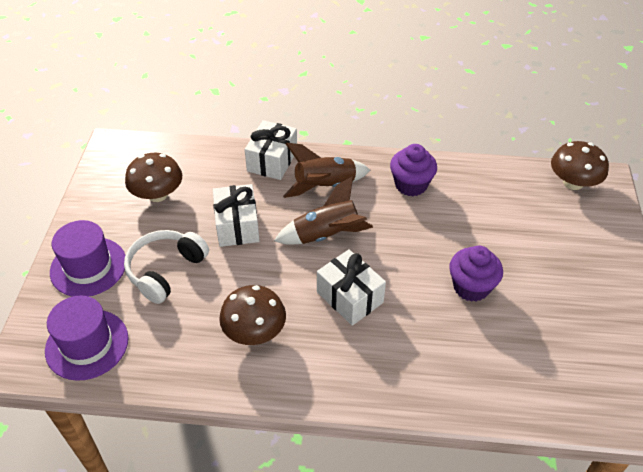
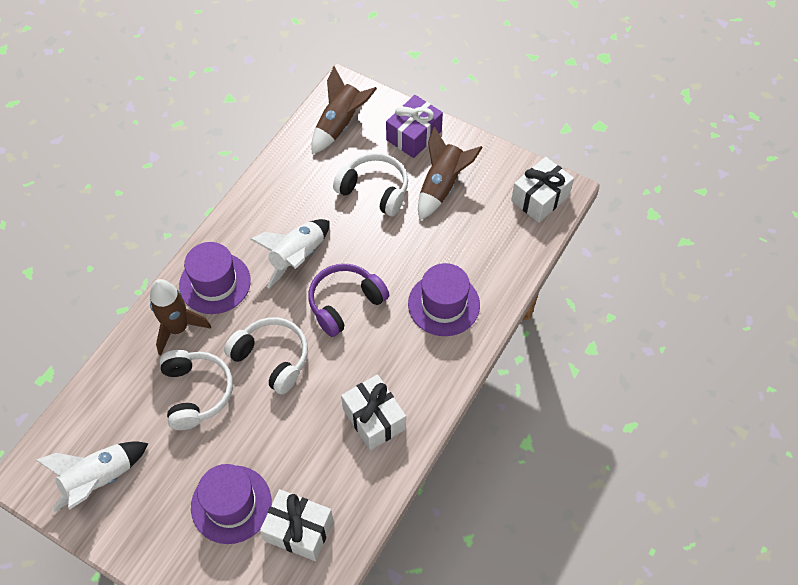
brown mushroom: [125,153,182,202] [219,285,286,345] [551,141,609,190] = 3 -> none = 0
brown rocket: [274,176,373,245] [283,142,370,198] = 2 -> [150,279,211,355] [311,66,377,154] [418,126,483,220] = 3
purple cupcake: [390,144,437,196] [449,246,503,302] = 2 -> none = 0
purple gift: none = 0 -> [386,95,443,158] = 1
purple hat: [45,296,128,381] [50,220,125,297] = 2 -> [179,242,251,314] [191,464,271,544] [408,263,480,336] = 3
purple headphones: none = 0 -> [308,264,389,337] = 1
white headphones: [124,230,209,304] = 1 -> [160,350,233,430] [224,317,308,394] [333,153,408,216] = 3
white rocket: none = 0 -> [36,441,148,513] [250,219,330,288] = 2

